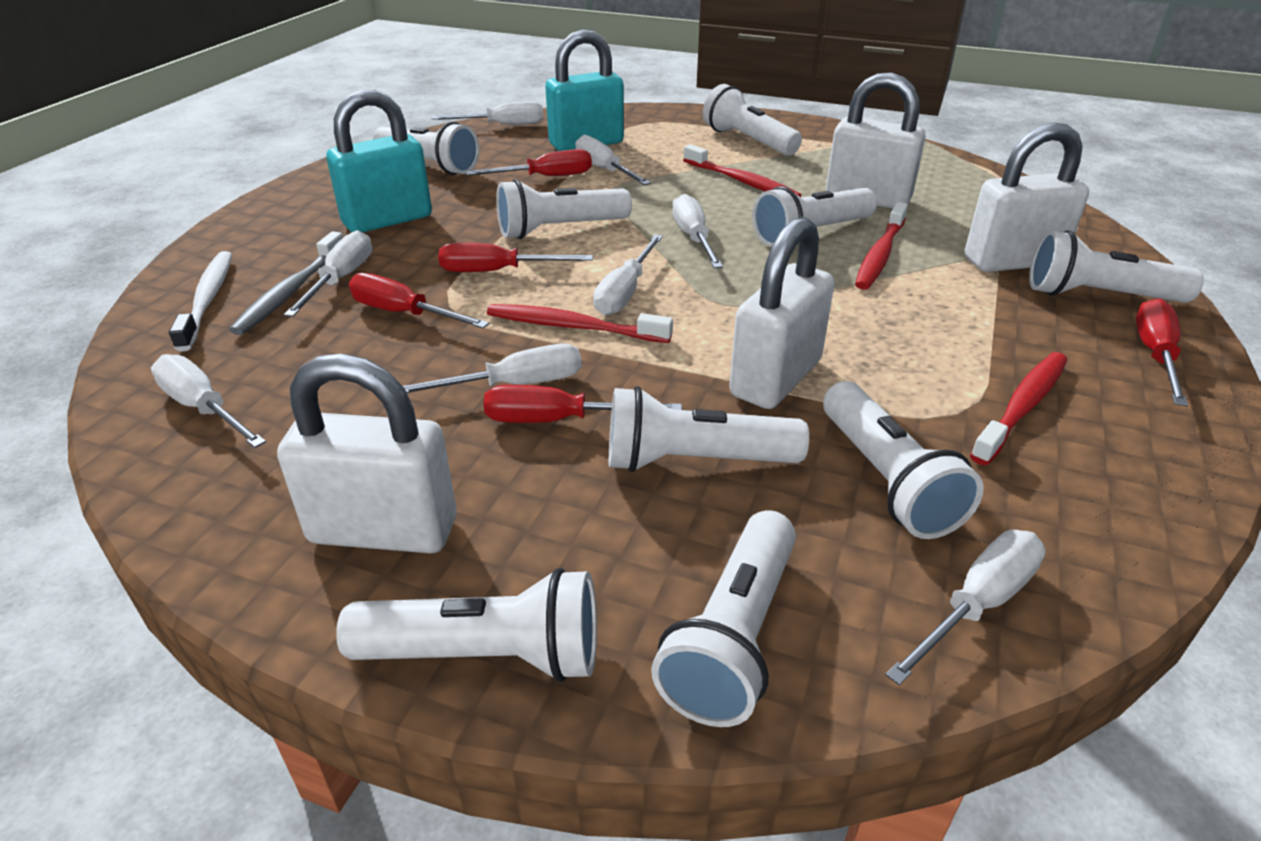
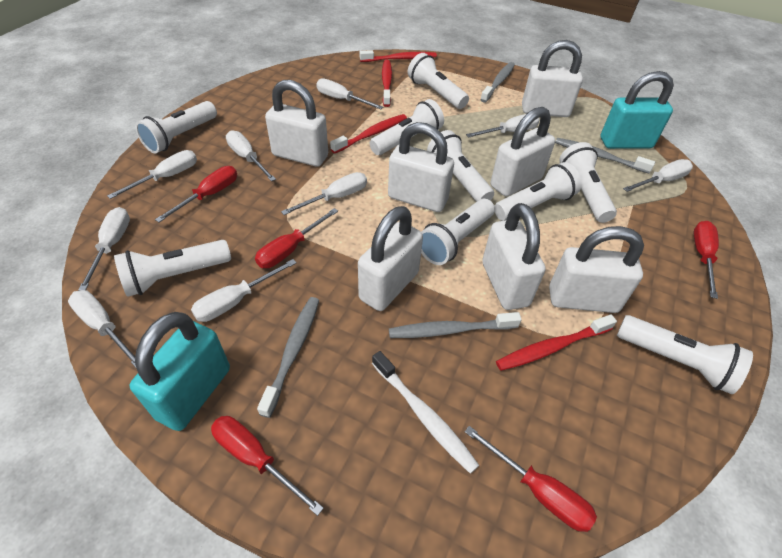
grey toothbrush: [229,231,343,335] = 1 -> [257,297,319,418] [389,312,522,338] [480,62,515,103] [555,138,655,174] = 4
white padlock: [277,354,456,554] [729,217,835,409] [826,72,926,209] [965,123,1089,272] = 4 -> [265,80,328,167] [358,206,423,311] [388,122,454,212] [482,203,546,310] [491,107,555,197] [522,40,583,117] [549,226,644,313] = 7
white screwdriver: [151,354,266,448] [284,230,372,317] [403,344,582,393] [432,101,543,125] [575,135,651,185] [593,235,663,316] [672,194,723,268] [885,530,1046,685] = 8 -> [68,290,136,367] [78,207,130,290] [107,150,197,199] [191,259,297,322] [226,130,276,182] [281,172,367,215] [316,78,383,109] [466,114,540,138] [623,159,693,192] = 9

